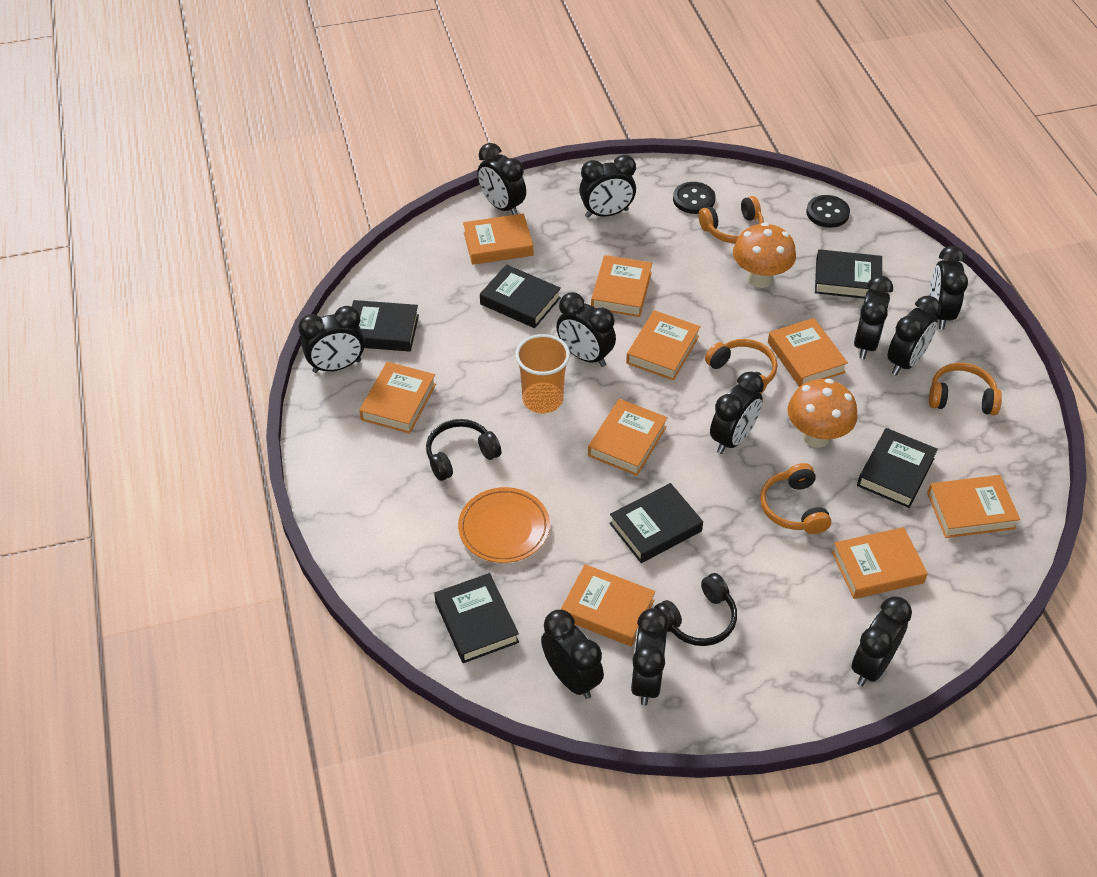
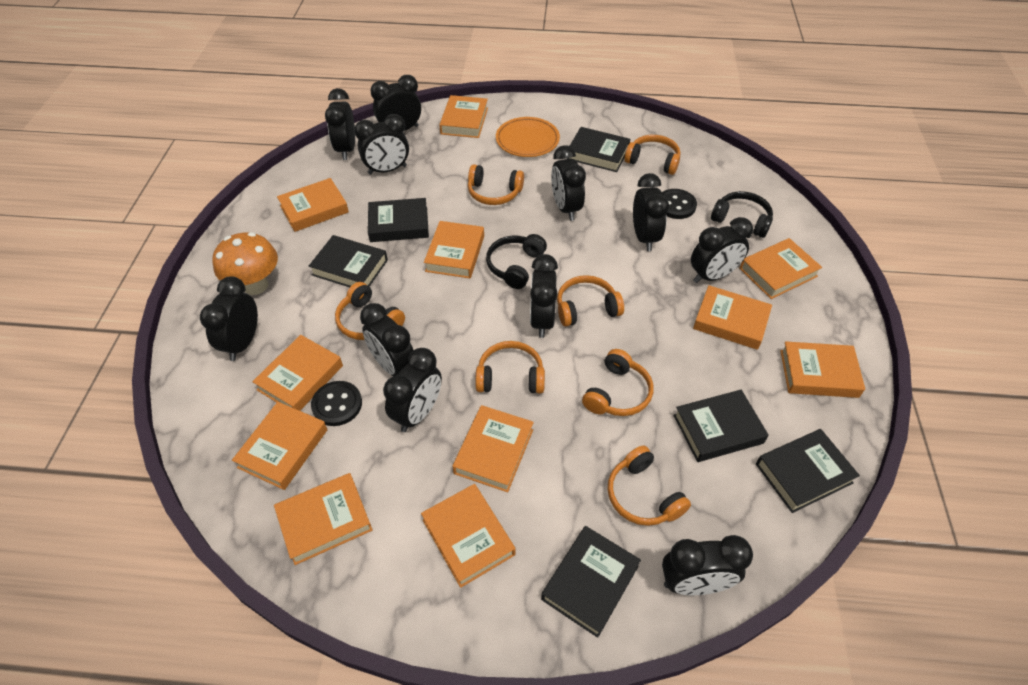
orange book: [359,362,436,434] [463,214,533,265] [561,564,655,647] [588,399,668,476] [591,255,652,317] [626,310,700,380] [768,318,848,387] [832,527,928,599] [927,475,1020,538] = 9 -> [232,402,327,490] [252,335,343,411] [274,473,373,565] [277,178,349,232] [421,484,515,588] [424,221,484,278] [439,95,488,138] [452,405,534,492] [693,285,772,350] [739,238,822,299] [780,341,865,398] = 11
orange cup: [515,334,570,413] = 1 -> none = 0
orange headphones: [699,196,764,243] [705,339,777,394] [760,463,831,534] [929,363,1002,415] = 4 -> [335,282,405,340] [468,164,524,205] [475,341,545,394] [557,275,624,326] [582,349,653,416] [608,446,691,526] [625,135,681,175] = 7
orange mushroom: [733,222,796,288] [788,379,858,448] = 2 -> [213,232,278,295] = 1

